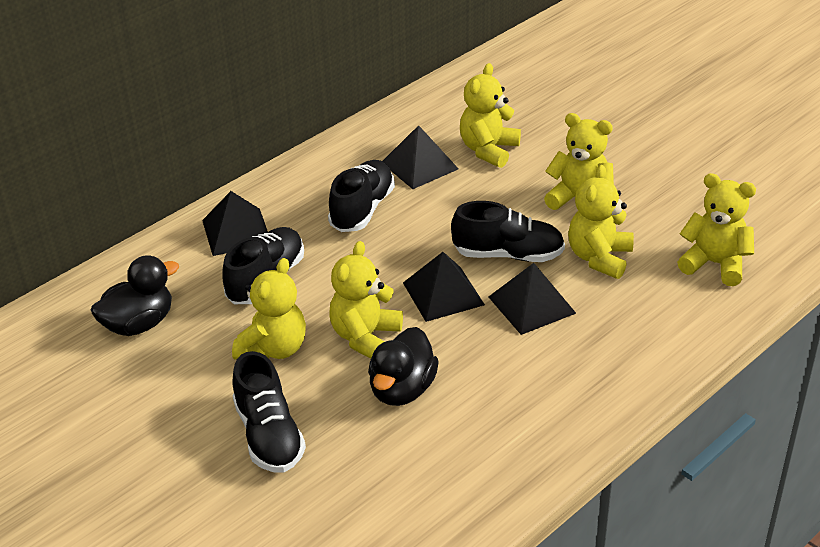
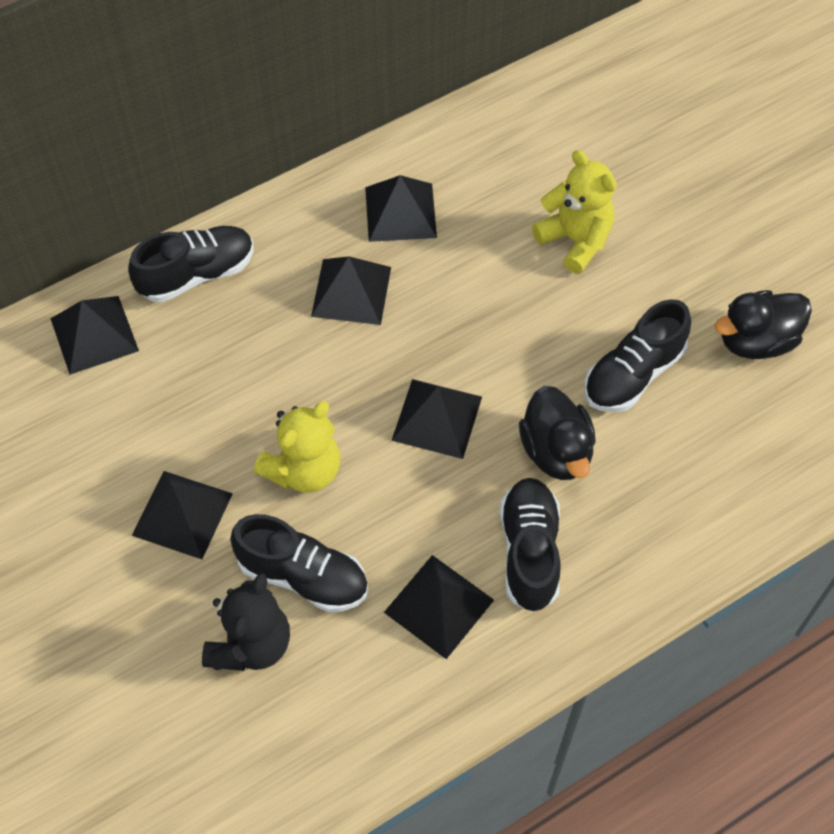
black pyramid: [202,191,268,256] [382,125,459,189] [403,252,485,322] [489,263,576,335] = 4 -> [50,296,139,375] [132,471,233,559] [311,256,391,325] [365,175,437,242] [384,555,494,659] [391,379,482,459] = 6
black teddy bear: none = 0 -> [202,573,290,671] = 1
yellow teddy bear: [232,258,306,360] [329,241,403,359] [460,63,521,168] [544,113,614,210] [568,165,634,279] [677,173,756,286] = 6 -> [254,401,340,493] [532,150,617,274] = 2

